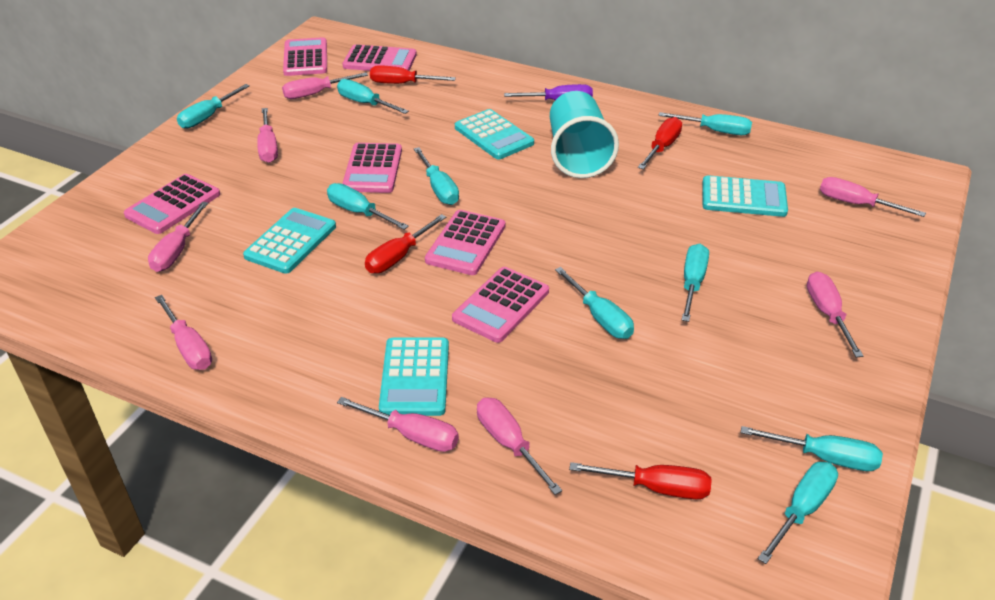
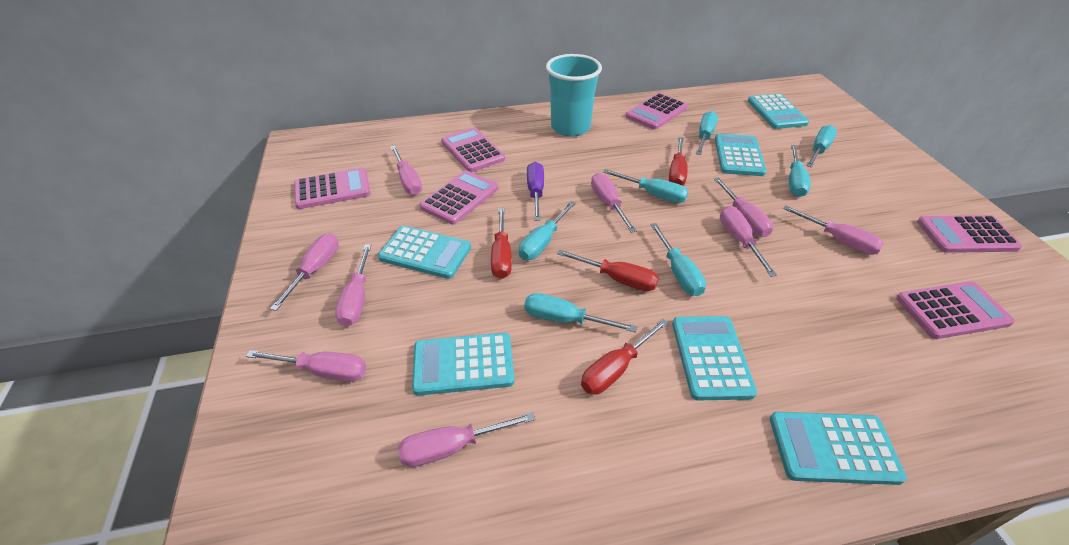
pink screwdriver: [148,202,208,272] [155,295,212,370] [257,108,278,163] [282,73,368,99] [337,397,459,452] [477,398,562,495] [807,272,863,357] [820,177,926,217] = 8 -> [246,350,367,382] [270,233,339,311] [335,244,371,327] [391,146,422,195] [398,412,536,467] [591,173,636,233] [714,177,773,237] [720,206,777,277] [783,205,884,255] = 9
turquoise calculator: [243,208,336,274] [379,338,449,416] [455,109,534,159] [702,175,788,217] = 4 -> [378,226,471,279] [412,333,514,396] [672,316,757,400] [715,134,767,176] [748,94,809,129] [770,412,907,485] = 6
turquoise screwdriver: [177,84,250,129] [327,183,409,230] [337,79,409,114] [414,147,459,205] [555,267,634,339] [658,112,752,135] [682,244,709,322] [741,426,883,471] [758,462,838,564] = 9 -> [519,201,576,260] [524,293,637,333] [603,169,689,203] [650,223,706,296] [696,111,718,155] [789,145,811,197] [806,125,837,168] = 7

